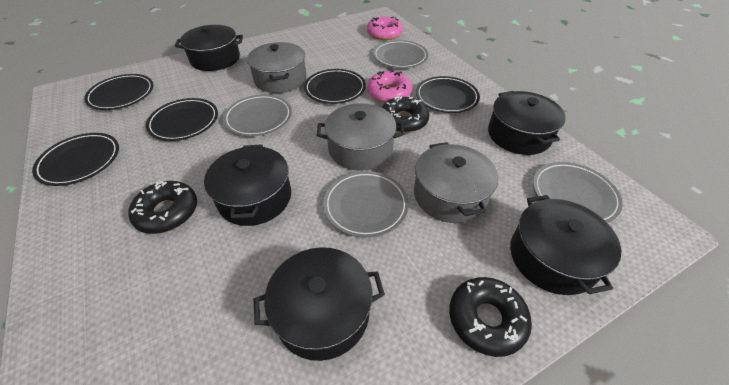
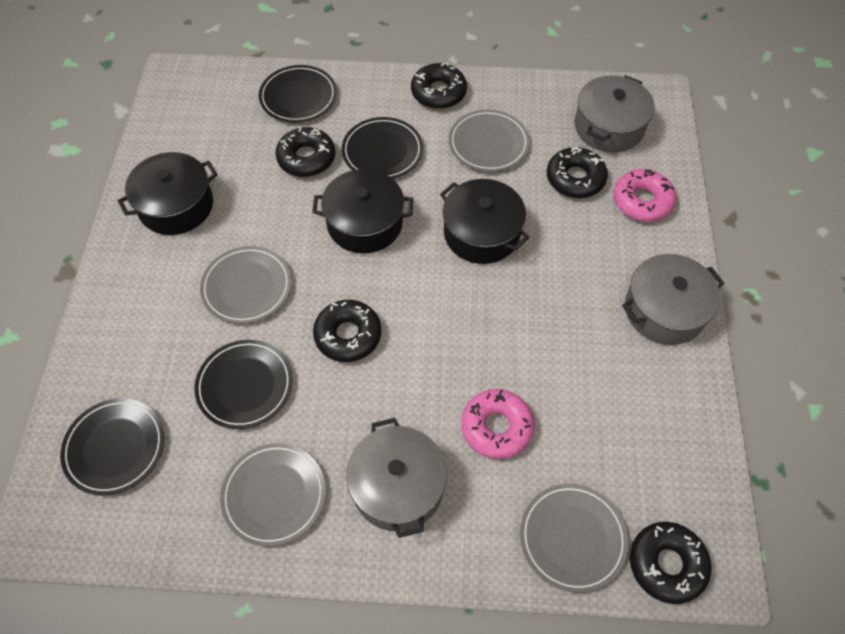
black donut: [128,181,197,234] [382,96,429,133] [449,277,532,357] = 3 -> [275,127,335,177] [313,300,381,362] [411,63,467,109] [547,147,608,198] [630,522,711,604] = 5
black plate: [32,133,119,186] [84,74,153,110] [146,98,218,141] [304,69,366,104] [416,76,480,113] = 5 -> [60,398,164,495] [194,340,293,429] [259,65,337,123] [342,117,423,179] = 4
black pot: [175,25,243,71] [204,144,291,226] [254,247,385,361] [488,91,566,155] [510,195,621,295] = 5 -> [118,152,218,235] [312,169,413,254] [440,179,530,264] = 3

